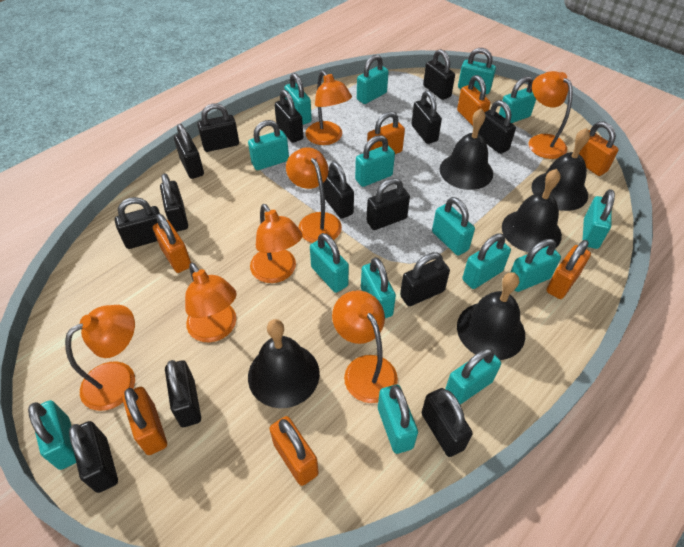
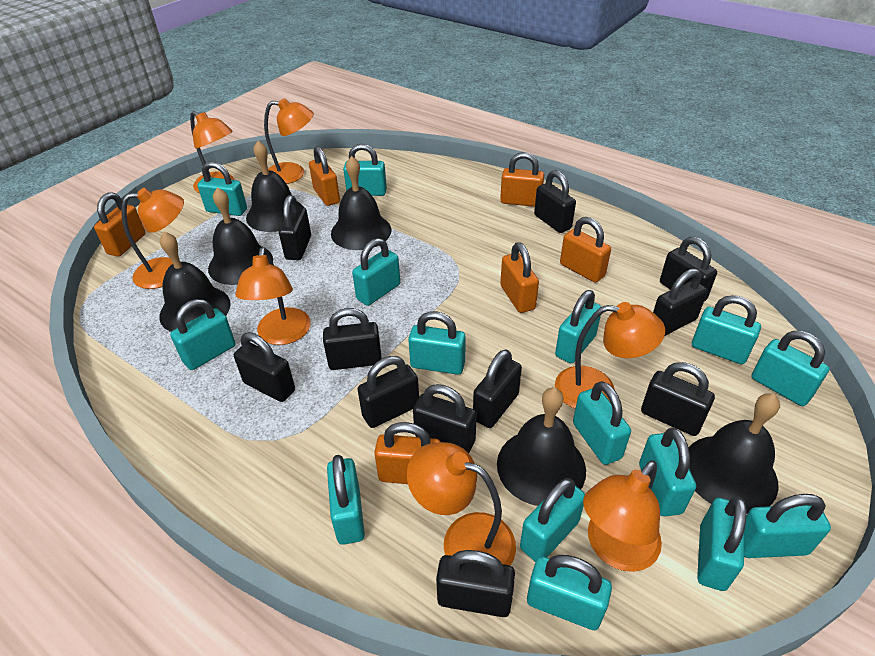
black bell: [248,319,320,408] [440,109,493,190] [457,272,525,360] [502,169,562,252] [531,128,590,211] = 5 -> [159,231,231,332] [208,187,273,285] [246,141,303,232] [331,156,391,250] [497,387,586,506] [689,393,780,514] = 6
black padlock: [69,421,118,493] [115,197,160,249] [160,173,188,232] [165,360,201,427] [174,124,204,179] [197,103,239,152] [274,90,303,143] [323,161,354,219] [366,178,410,230] [400,252,450,306] [411,90,442,144] [422,388,473,457] [423,49,455,100] [478,100,516,154] = 14 -> [234,332,295,402] [279,195,311,260] [323,308,382,370] [358,356,419,428] [413,384,477,453] [436,550,515,617] [473,350,522,428] [534,170,576,233] [641,362,715,436] [653,268,707,336] [660,237,717,302] = 11
orange padlock: [122,387,167,455] [153,214,191,273] [269,416,319,486] [367,111,405,154] [457,75,490,126] [546,240,591,299] [579,121,619,176] = 7 -> [94,192,146,257] [309,146,340,206] [374,422,440,484] [500,152,544,207] [500,242,539,313] [560,217,611,283] = 6

